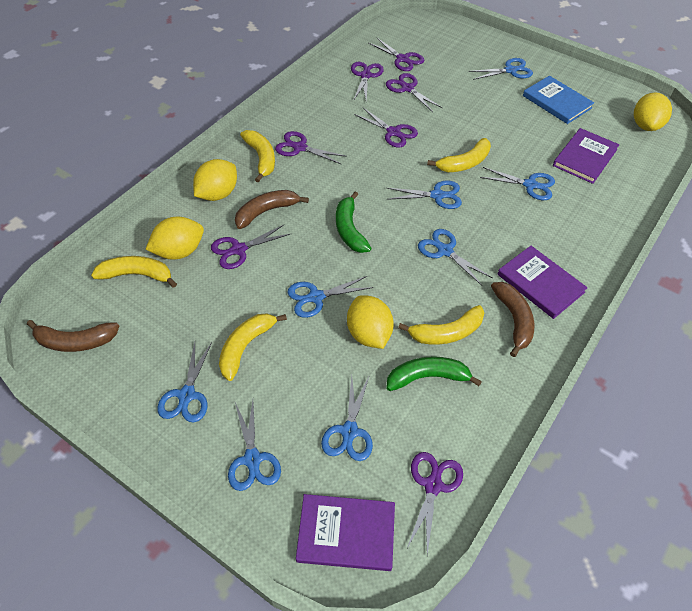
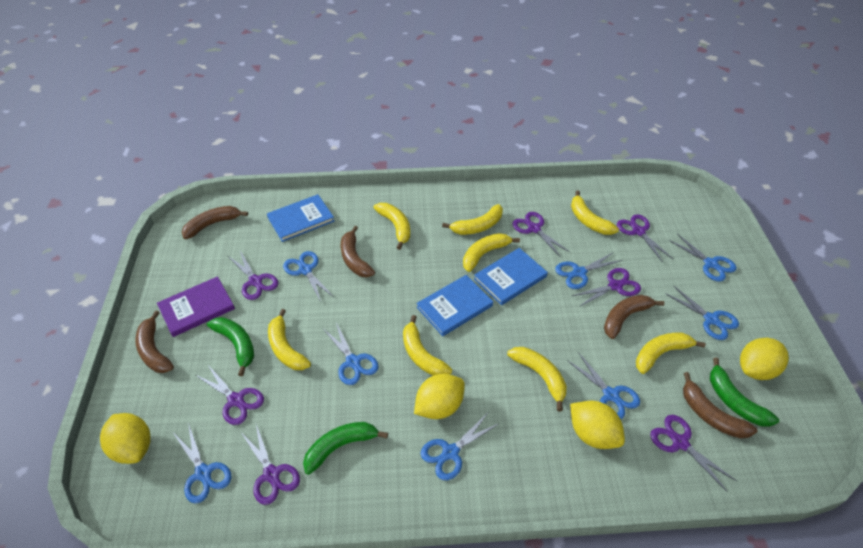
blue book: [523,76,594,124] = 1 -> [267,194,334,242] [416,275,493,336] [474,248,548,305] = 3
brown banana: [27,320,119,352] [235,190,309,229] [491,282,534,357] = 3 -> [135,310,174,373] [182,206,248,239] [341,226,375,277] [604,295,664,339] [683,372,758,439] = 5
green banana: [336,192,372,253] [386,356,482,391] = 2 -> [207,317,254,376] [303,422,388,475] [710,357,779,427] = 3
purple book: [296,494,395,571] [497,246,588,319] [553,128,619,184] = 3 -> [157,276,235,337] = 1
yellow banana: [91,256,177,288] [219,313,287,381] [240,130,275,183] [398,305,484,344] [427,138,491,172] = 5 -> [268,309,311,370] [373,203,410,250] [403,315,452,376] [442,204,503,235] [463,233,520,272] [507,347,567,412] [571,191,619,235] [636,333,706,374] = 8

